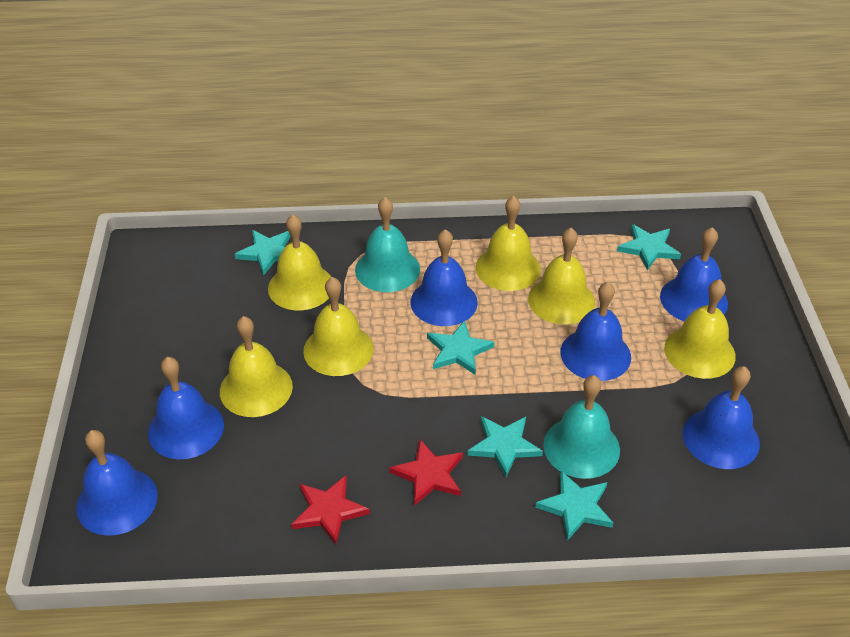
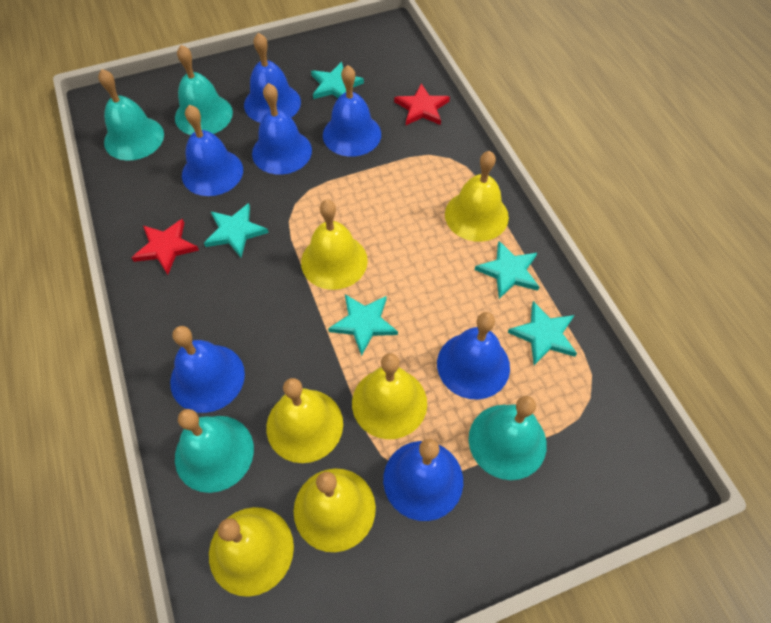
blue bell: [76,430,158,536] [148,357,224,459] [411,229,478,326] [560,282,631,381] [660,227,728,322] [683,366,760,469] = 6 -> [170,326,245,413] [182,105,243,196] [244,33,301,123] [252,83,312,175] [323,65,381,157] [383,439,463,521] [437,312,510,399] = 7
turquoise bell: [355,197,420,292] [543,375,620,479] = 2 -> [98,69,164,161] [175,45,233,135] [175,409,254,493] [469,396,547,480] = 4

